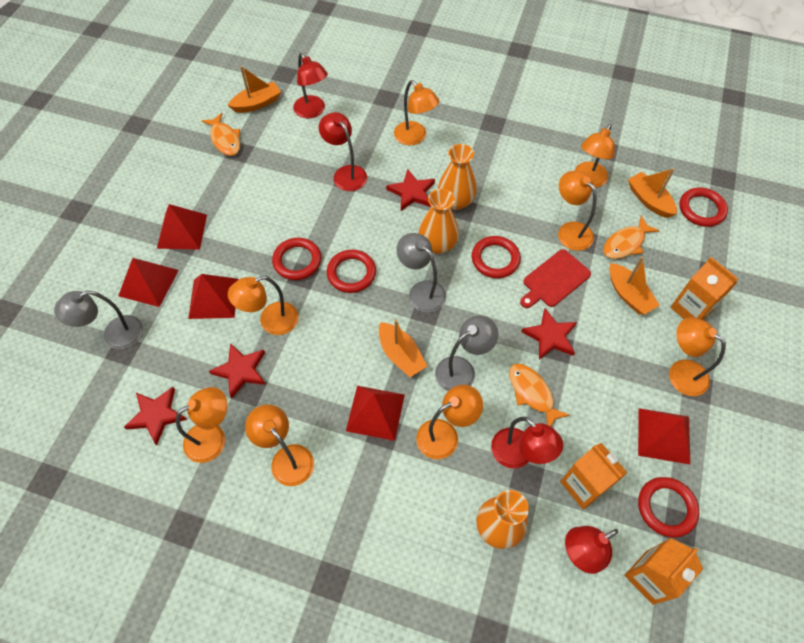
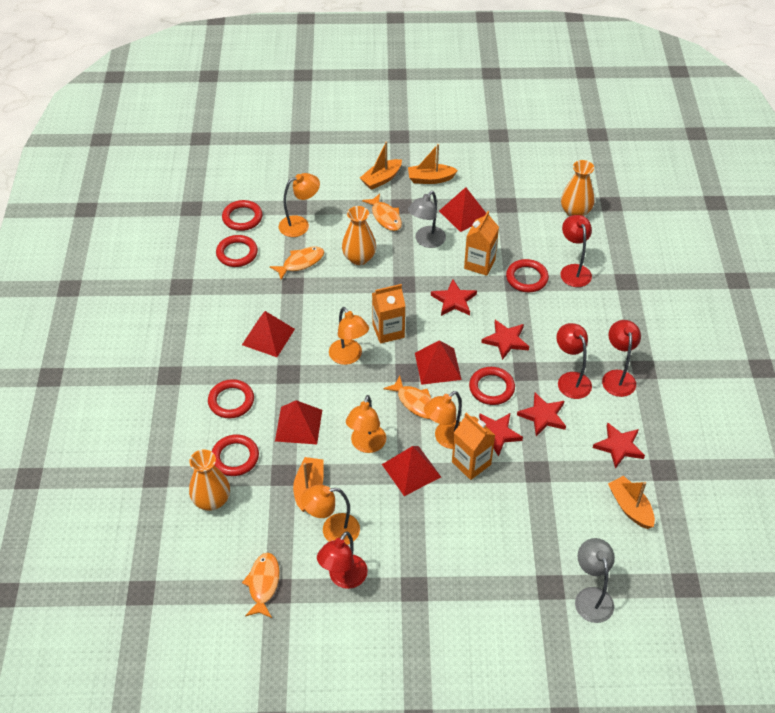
grey lamp: [54,291,143,349] [396,233,446,313] [435,315,498,391] = 3 -> [408,191,446,248] [575,538,615,623] = 2
orange fish: [202,113,240,156] [509,363,570,426] [603,215,660,259] = 3 -> [242,553,280,618] [270,246,324,280] [362,193,402,231] [383,376,432,419] = 4
orange lamp: [176,387,227,463] [228,276,298,335] [245,405,314,486] [394,80,439,145] [416,385,483,459] [558,171,596,251] [575,124,615,188] [669,317,726,396] = 8 -> [279,173,320,237] [301,485,360,545] [329,307,369,365] [346,395,386,453] [424,391,462,449] = 5
red cutting board: [520,249,591,308] = 1 -> none = 0
red ring: [272,238,321,280] [327,250,376,293] [472,236,521,278] [638,477,699,537] [679,187,728,227] = 5 -> [208,379,254,418] [212,434,259,476] [216,235,258,267] [222,200,262,231] [469,367,515,405] [506,259,549,292] = 6
red star: [124,387,187,445] [209,343,266,399] [386,169,435,211] [521,308,577,360] = 4 -> [431,280,477,316] [479,413,523,457] [481,320,529,360] [517,393,566,436] [593,422,645,469] = 5

